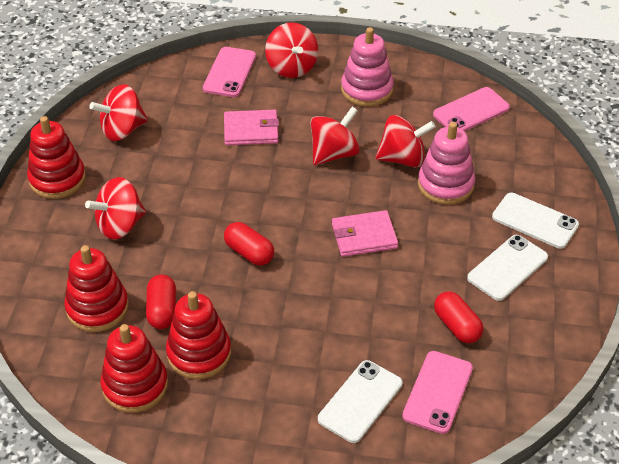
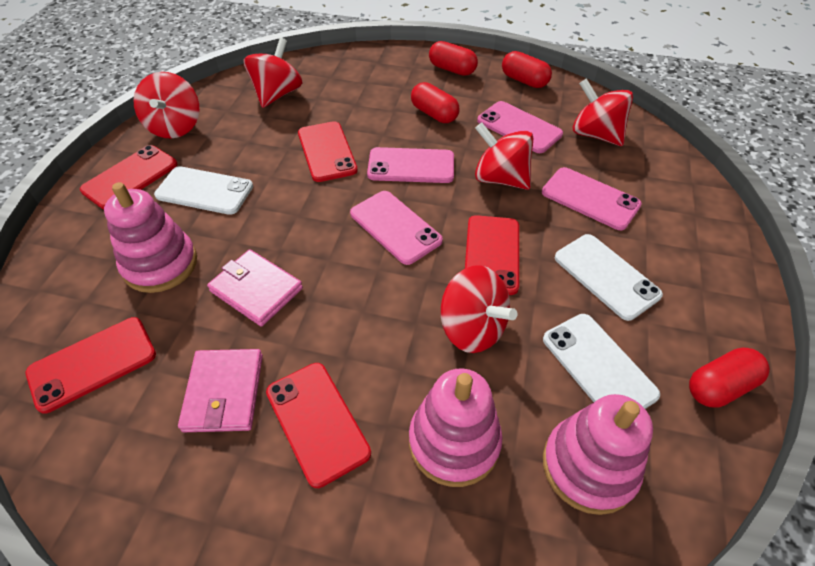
pink phone: [203,47,256,97] [402,351,473,434] [433,87,510,131] = 3 -> [350,191,443,265] [367,147,454,183] [477,101,563,153] [542,167,642,230] = 4
pink stacking toy: [341,27,394,107] [418,122,475,205] = 2 -> [104,182,197,293] [409,368,503,487] [543,394,653,515] = 3
red capsule: [146,274,176,329] [224,222,274,266] [434,291,484,343] = 3 -> [411,82,460,123] [429,41,478,76] [502,51,552,88] [689,347,770,407] = 4
red phone: none = 0 -> [26,317,156,414] [80,145,178,209] [266,363,371,488] [298,121,358,182] [465,215,519,295] = 5
red stacking toy: [27,116,86,199] [64,245,129,332] [100,324,168,413] [166,291,231,379] = 4 -> none = 0

